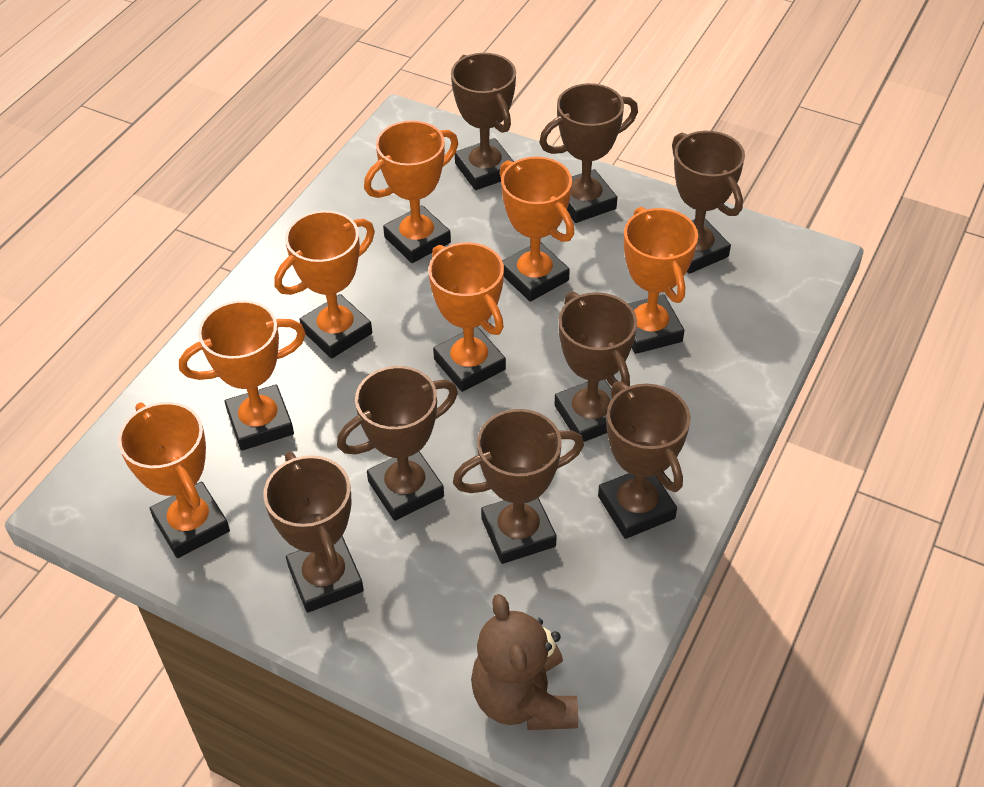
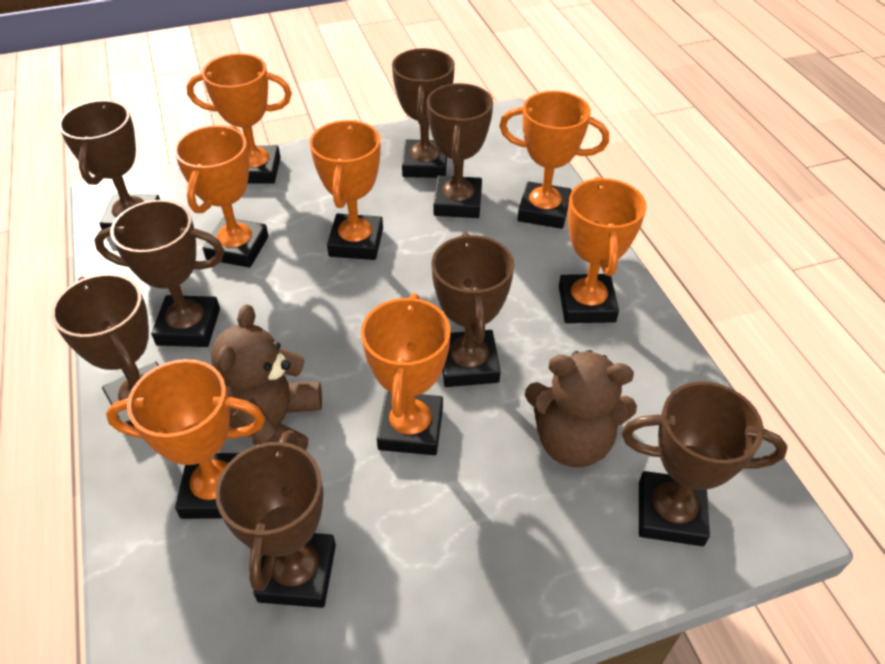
brown teddy bear: [471,594,578,730] = 1 -> [211,305,322,451] [525,350,637,467] = 2

